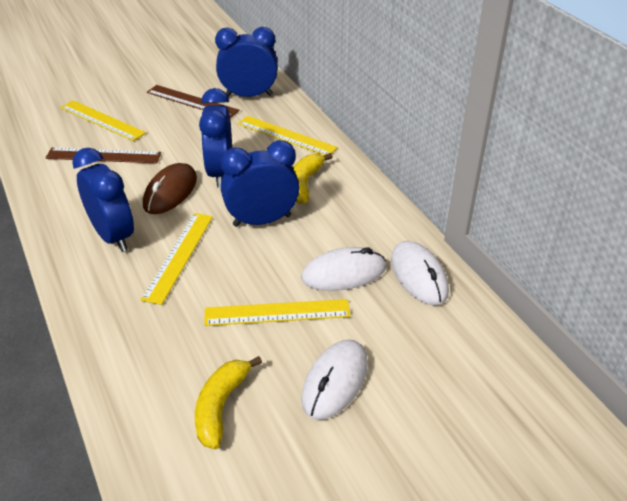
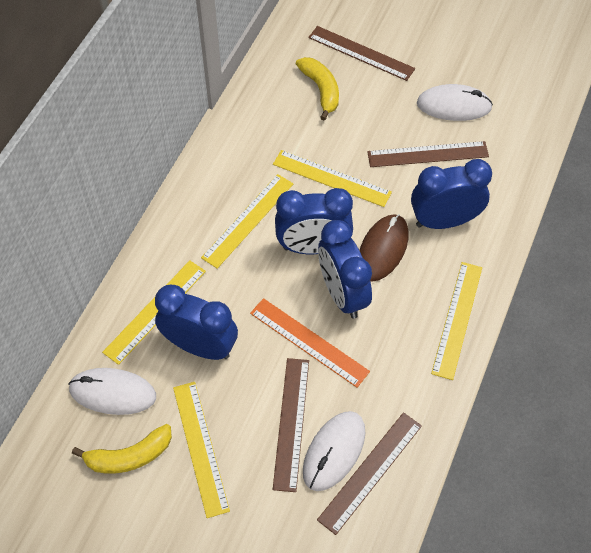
brown ruler: [45,147,161,163] [147,85,239,118] = 2 -> [273,358,309,492] [308,26,415,81] [317,412,422,535] [367,141,489,167] = 4
orange ruler: none = 0 -> [250,298,370,388] = 1
yellow ruler: [60,100,146,141] [140,213,213,305] [204,299,351,326] [238,116,338,155] = 4 -> [102,260,206,365] [173,382,230,518] [201,174,293,269] [273,150,392,207] [431,262,482,380] = 5

